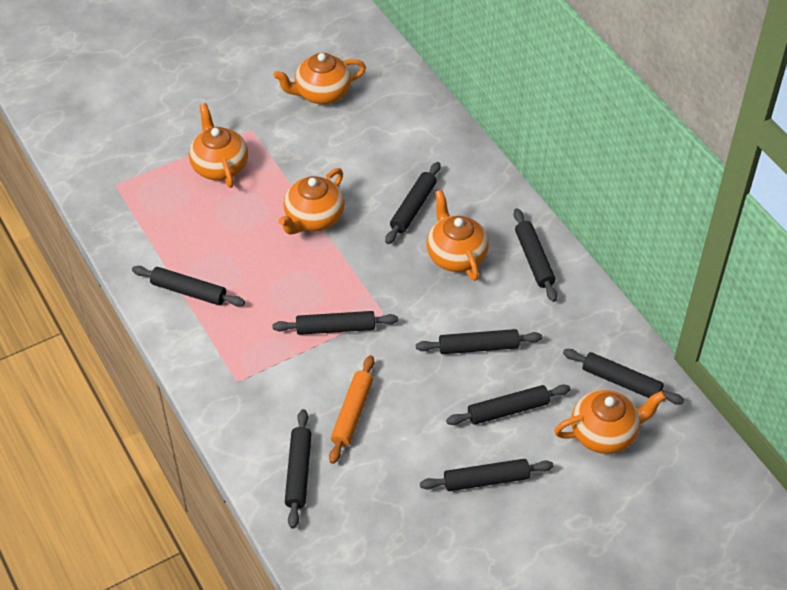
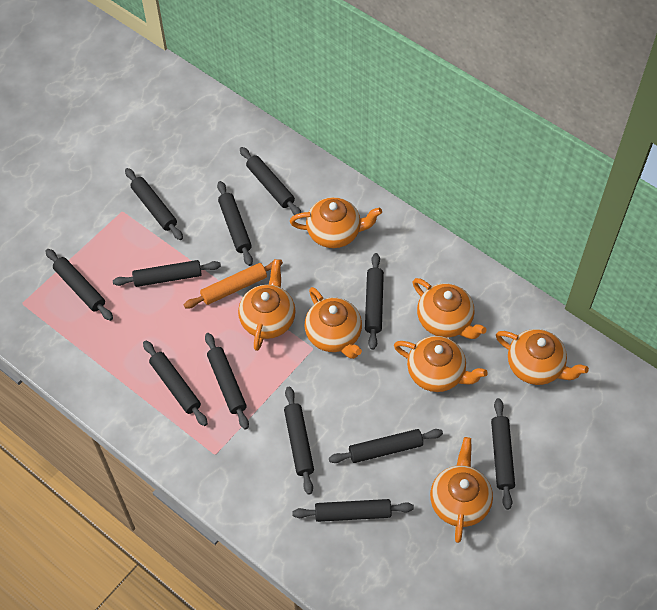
black rolling pin: [132,266,245,307] [272,311,398,335] [285,409,312,529] [385,162,440,244] [416,329,542,354] [420,459,554,491] [446,384,571,425] [513,208,557,302] [563,349,684,405] = 9 -> [45,249,113,321] [113,260,221,287] [125,168,183,240] [143,341,208,426] [205,333,249,430] [217,181,253,266] [240,147,301,215] [284,387,314,495] [292,499,414,522] [329,429,443,463] [365,253,384,350] [491,398,515,510] = 12
orange teapot: [189,103,248,188] [273,53,366,104] [279,168,345,234] [426,190,489,281] [554,390,666,454] = 5 -> [238,259,296,351] [290,197,382,248] [305,287,362,359] [394,336,488,392] [413,278,487,339] [430,437,493,543] [496,329,589,385] = 7

